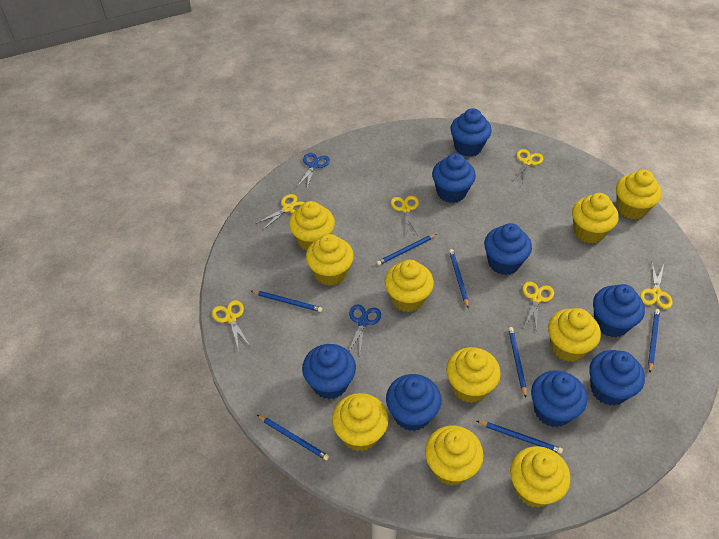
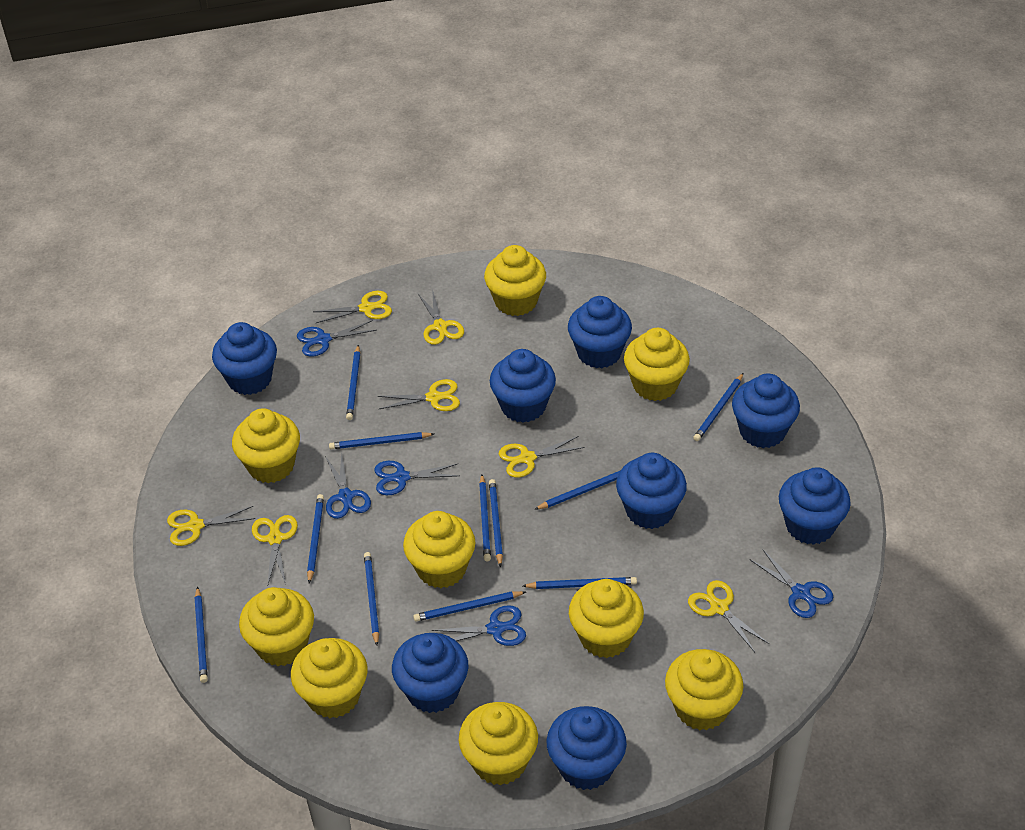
blue pencil: [251,291,322,312] [257,415,329,461] [376,234,437,265] [449,249,469,308] [477,421,563,454] [508,327,526,398] [648,309,660,372] = 7 -> [195,586,208,683] [307,494,324,584] [329,432,434,449] [346,345,360,420] [364,552,379,646] [413,591,526,622] [479,475,491,561] [489,479,503,567] [523,577,637,589] [534,470,621,510] [693,373,743,441] = 11
blue scissors: [297,153,330,188] [349,305,381,354] = 2 -> [297,320,377,357] [325,453,371,519] [374,461,460,495] [432,605,526,646] [750,550,834,618] = 5
yellow cupcake: [289,201,335,251] [306,234,354,286] [332,393,389,451] [385,260,434,312] [425,426,484,486] [446,347,501,403] [510,446,570,508] [548,308,601,362] [572,193,619,244] [616,169,662,220] = 10 -> [232,408,300,483] [239,587,314,666] [291,638,367,718] [403,511,476,588] [459,702,538,786] [484,245,546,316] [569,579,644,658] [624,328,690,401] [665,649,744,730] = 9
yellow scissors: [212,300,251,351] [255,194,305,230] [391,196,419,236] [512,149,543,184] [522,281,554,329] [640,263,673,309] = 6 -> [167,506,256,546] [252,515,298,584] [313,291,392,323] [378,379,460,411] [418,289,464,345] [499,436,584,478] [688,580,769,652] = 7

